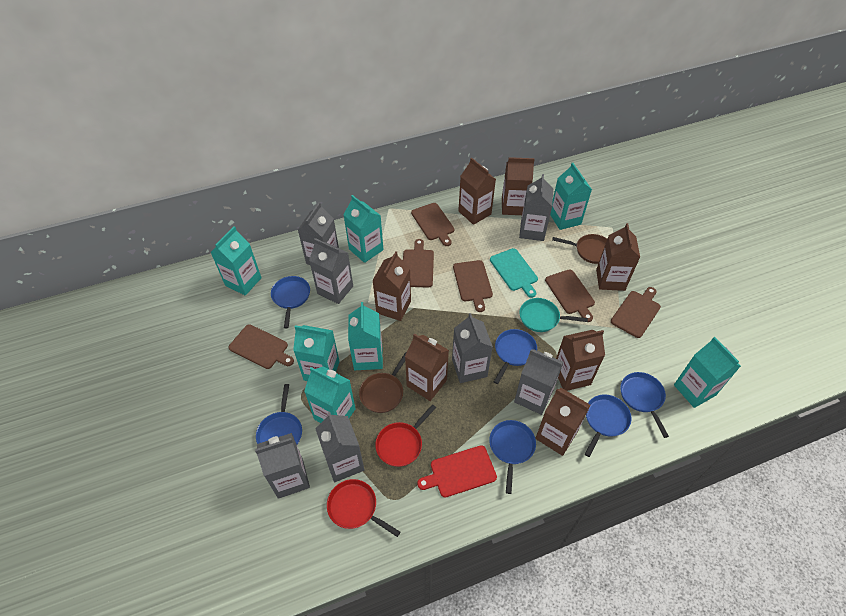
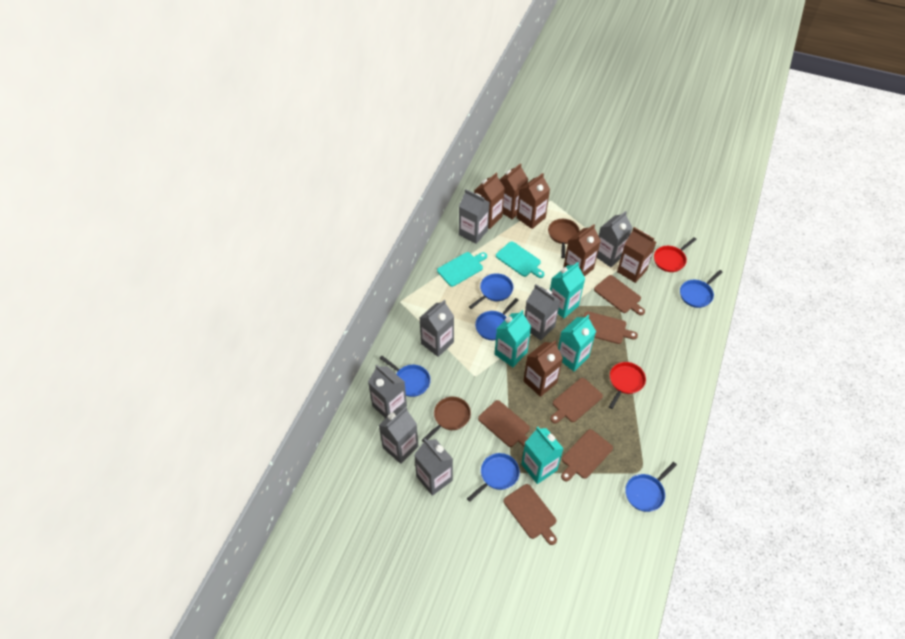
brown carton: [372,251,411,321] [405,333,449,401] [458,158,496,225] [502,157,535,215] [535,388,591,456] [556,330,605,391] [596,223,640,291] = 7 -> [474,173,505,229] [499,163,528,219] [517,173,550,229] [523,341,563,397] [563,224,601,276] [617,227,656,283] = 6
red cutting board: [417,445,497,497] = 1 -> none = 0
turquoise carton: [211,226,262,295] [293,325,340,381] [304,367,356,423] [343,195,383,263] [348,302,383,370] [550,163,592,230] [674,337,741,408] = 7 -> [495,310,531,367] [521,427,564,484] [550,262,585,318] [558,315,596,372] = 4
turquoise cutting board: [490,248,538,298] = 1 -> [437,252,487,287] [496,241,544,278] = 2
turquoise pan: [519,298,588,332] = 1 -> none = 0

